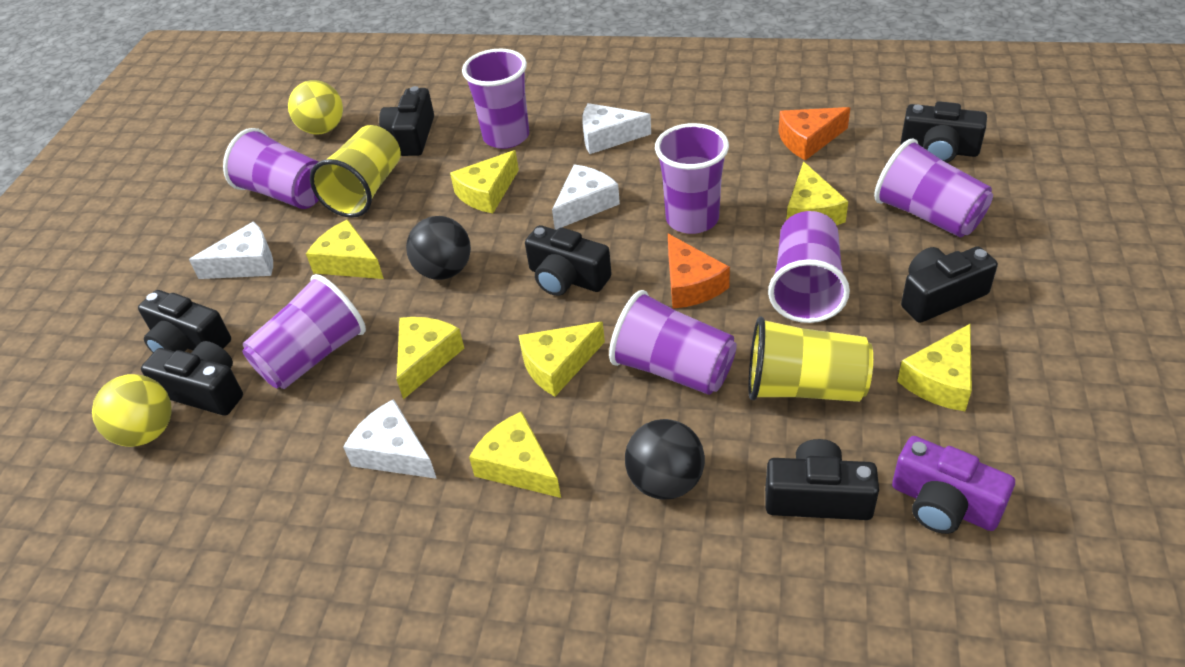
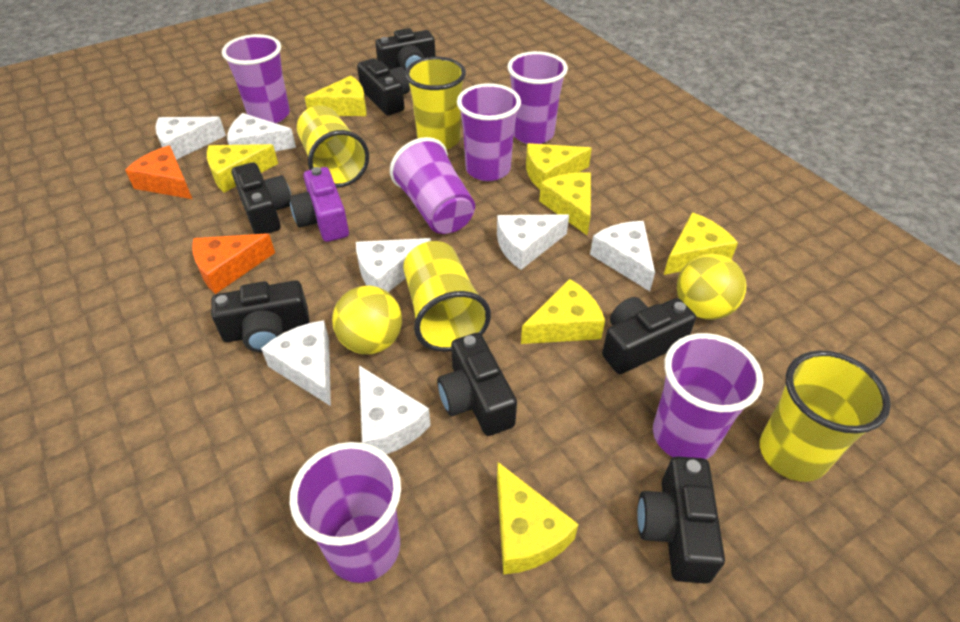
black ball: [406,216,471,280] [625,419,705,500] = 2 -> none = 0
purple cup: [223,128,319,209] [242,274,366,389] [462,49,529,149] [609,290,737,395] [655,123,729,234] [768,211,850,323] [874,138,993,237] = 7 -> [222,34,290,123] [289,442,401,583] [390,137,475,234] [457,83,521,181] [508,51,568,144] [653,333,763,459] = 6
white cheese: [189,221,273,279] [343,399,437,479] [552,164,620,230] [582,103,651,154] = 4 -> [155,117,226,160] [227,113,296,152] [261,320,331,406] [356,238,431,292] [359,366,431,454] [497,214,569,270] [590,221,655,291] = 7
yellow cup: [310,125,401,218] [748,317,873,402] = 2 -> [297,105,369,188] [403,241,491,352] [405,57,466,150] [760,350,891,482] = 4

